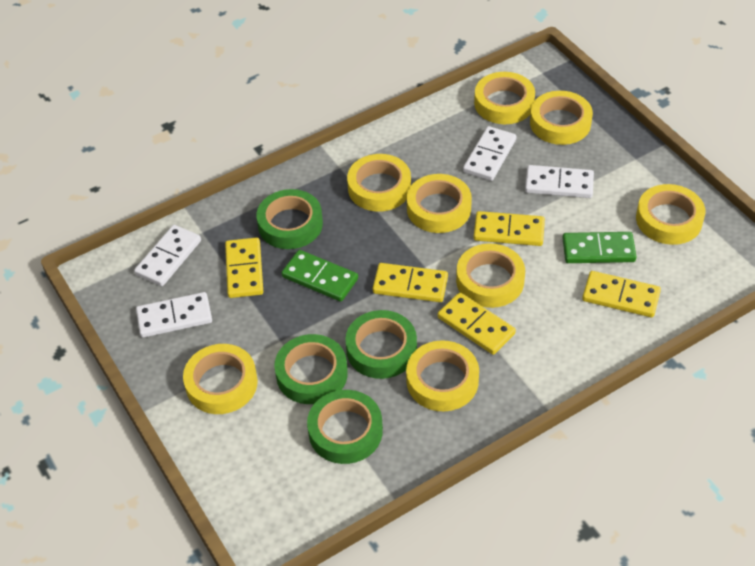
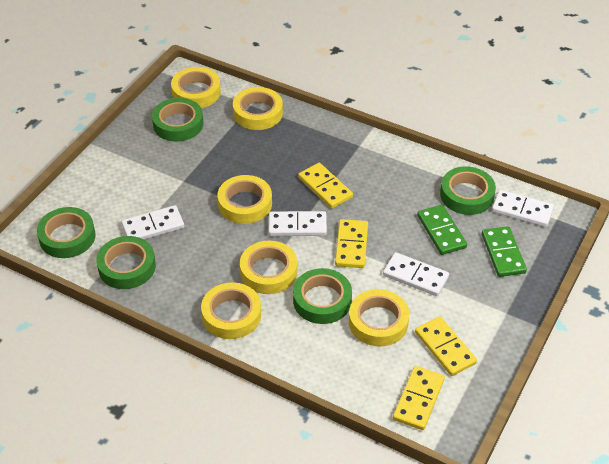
green tape: [257,189,323,249] [274,334,348,404] [307,390,383,464] [345,310,417,379] = 4 -> [37,207,96,258] [96,236,156,289] [152,98,204,142] [293,268,352,324] [440,166,496,215] = 5
yellow domino: [225,237,263,298] [373,263,448,302] [438,292,516,355] [474,211,545,246] [582,271,661,317] = 5 -> [298,163,353,209] [335,219,368,268] [393,366,445,430] [415,317,477,376] = 4
yellow tape: [183,344,258,414] [347,154,411,212] [406,340,479,411] [407,174,472,233] [456,243,525,308] [474,72,535,124] [530,91,593,145] [636,184,705,245] = 8 -> [171,67,221,108] [201,282,261,339] [217,175,272,224] [233,87,283,130] [240,241,297,294] [349,289,409,347] = 6

